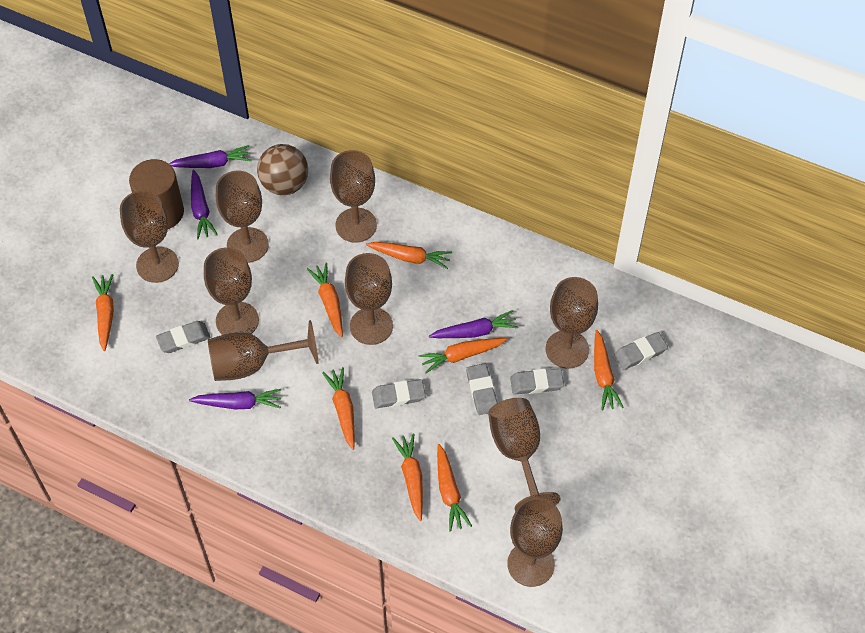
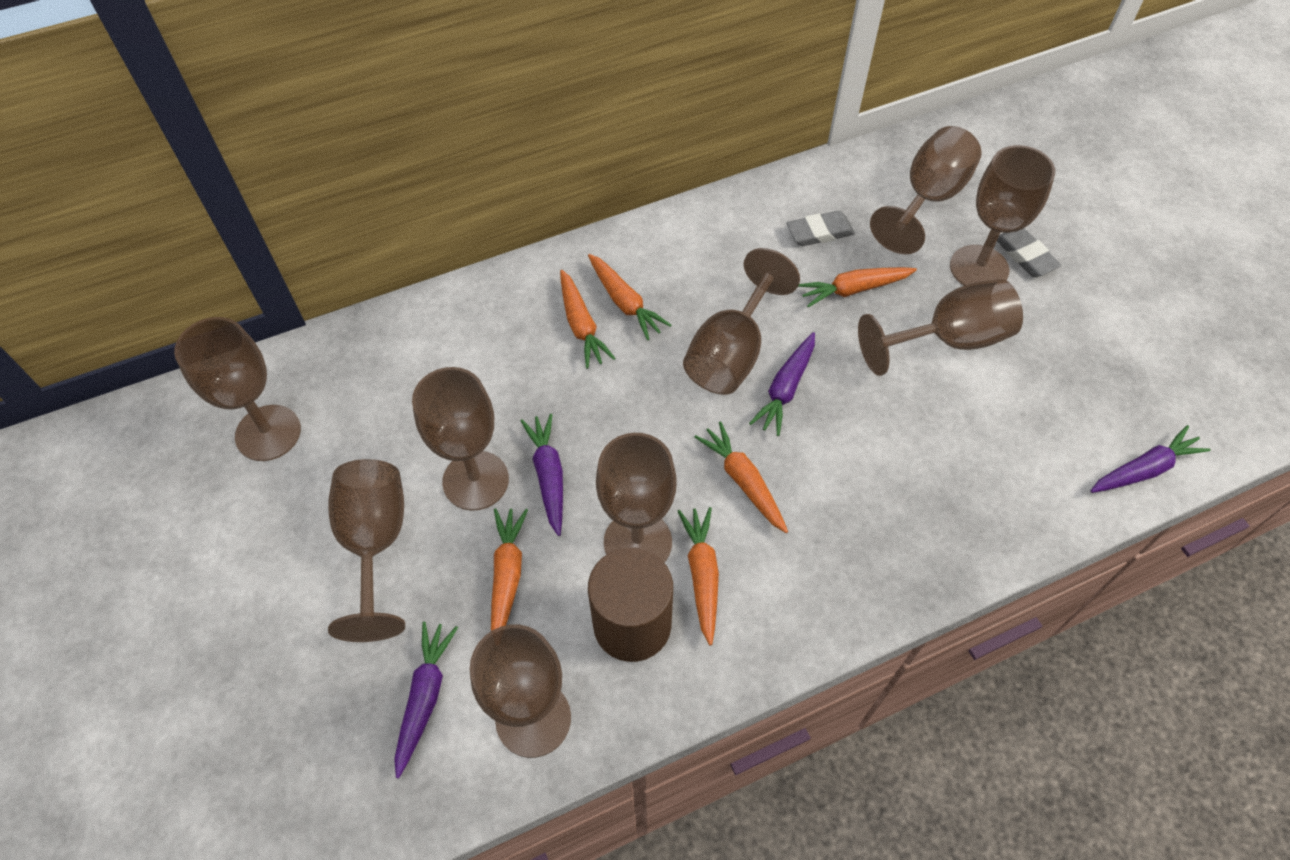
brown ball: [257,144,308,195] = 1 -> none = 0
grey eraser: [156,321,211,353] [372,379,426,408] [466,363,497,415] [510,368,564,395] [614,332,668,370] = 5 -> [786,211,855,246] [997,228,1061,277] = 2
orange carrot: [92,274,114,351] [307,263,343,337] [322,367,355,450] [366,242,452,269] [392,434,423,521] [419,338,507,373] [437,444,472,532] [594,330,624,410] = 8 -> [491,508,528,631] [560,270,616,368] [588,254,671,340] [678,507,719,646] [694,421,788,533] [798,267,917,307] = 6

